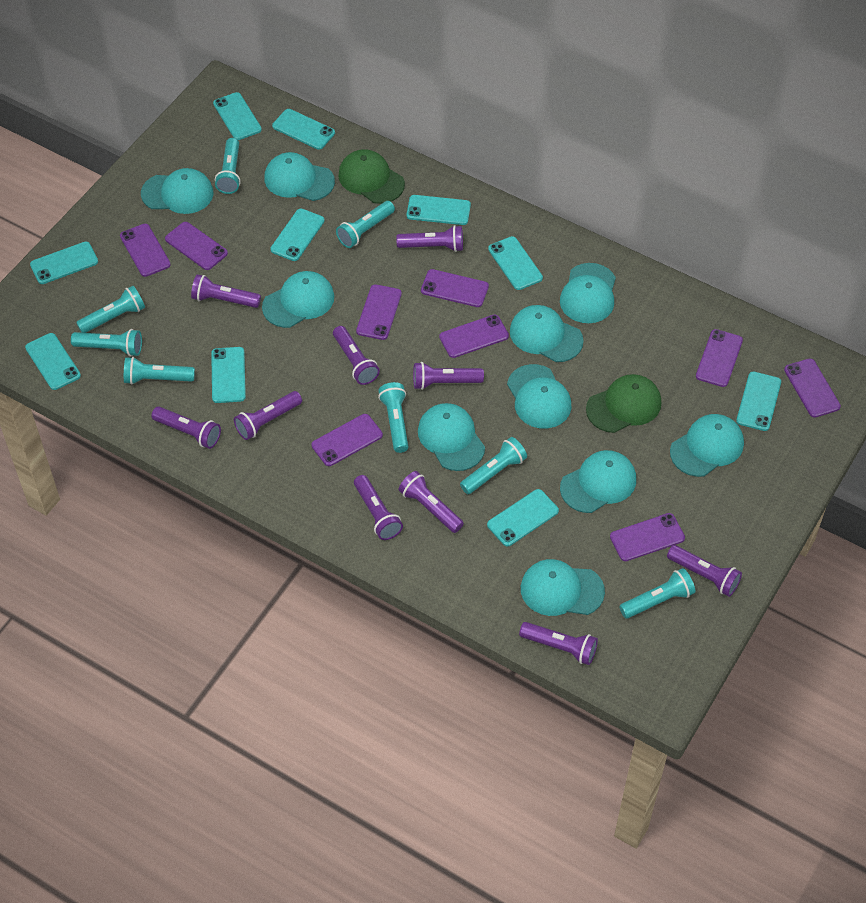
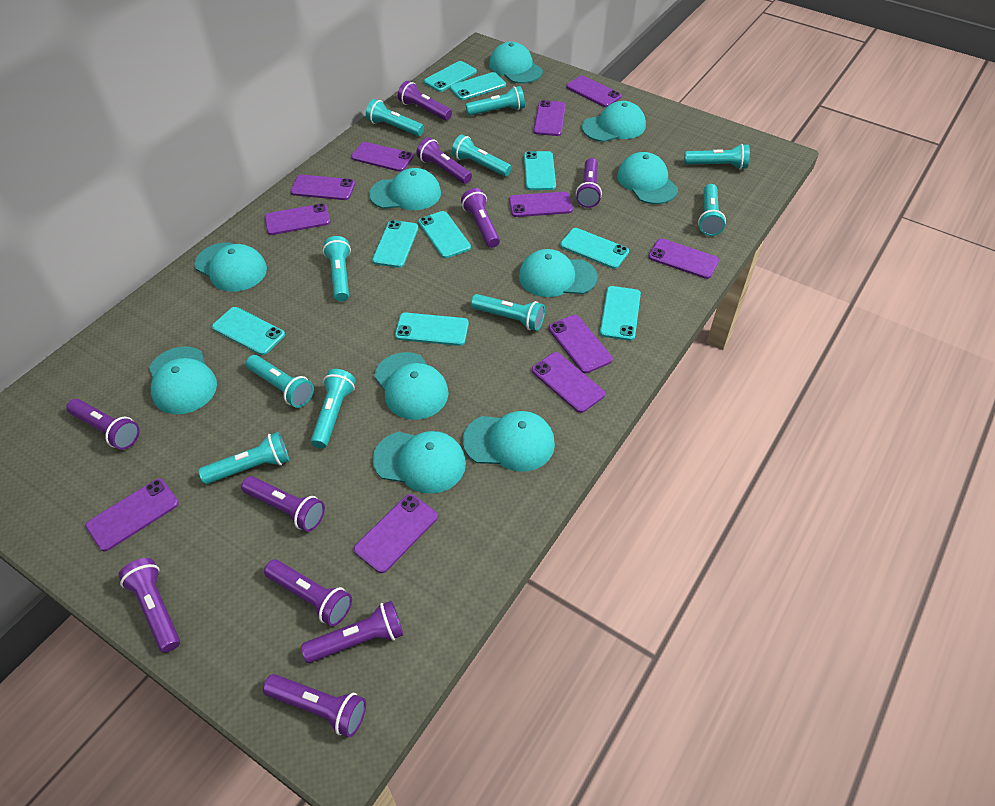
green cap: [338,149,405,204] [586,374,661,433] = 2 -> none = 0
purple phone: [120,224,171,277] [165,222,228,270] [311,414,383,466] [356,284,402,340] [421,269,489,307] [439,314,509,358] [610,513,685,561] [696,329,743,387] [784,358,841,418] = 9 -> [85,479,179,551] [265,203,330,235] [291,175,355,200] [351,142,413,172] [354,494,438,573] [509,192,573,217] [532,352,605,413] [534,100,566,136] [549,315,613,373] [566,76,621,107] [648,238,719,279] = 11
turquoise flashlight: [71,329,142,357] [76,286,145,333] [124,357,195,385] [215,138,241,194] [336,201,395,248] [378,382,408,453] [460,437,527,494] [619,568,695,619] = 8 -> [199,432,289,484] [246,355,314,408] [311,369,356,448] [323,236,351,302] [366,99,424,136] [452,134,512,177] [466,86,525,116] [471,294,545,331] [684,144,750,170] [698,184,726,236] = 10
turquoise phone: [25,333,81,390] [30,242,98,284] [211,347,246,403] [213,92,262,140] [270,209,325,261] [272,109,335,150] [407,195,471,225] [487,489,559,546] [488,236,543,290] [736,372,781,431] = 10 -> [212,307,285,355] [372,220,419,268] [395,313,469,346] [418,211,471,258] [424,61,477,92] [450,72,506,100] [524,151,556,190] [560,228,629,269] [600,286,641,341] = 9

